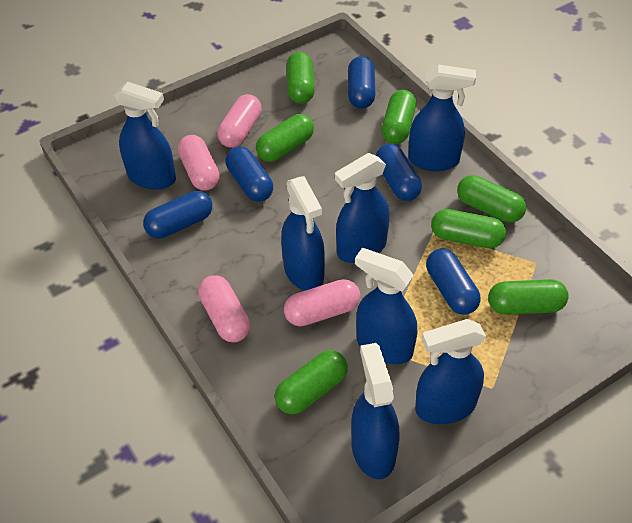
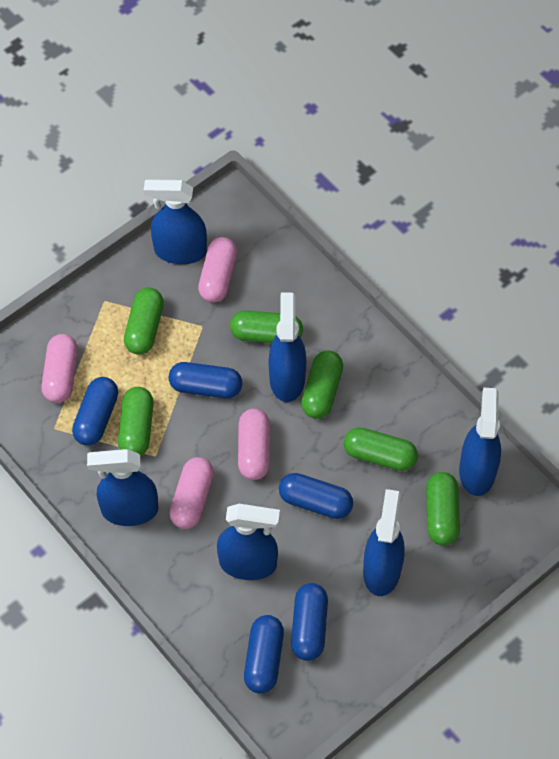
blue spray bottle: [114,82,176,189] [281,176,325,290] [335,153,390,263] [351,343,400,479] [355,248,417,364] [408,64,476,171] [415,319,486,424] = 7 -> [87,449,158,526] [144,179,207,264] [217,504,280,580] [269,293,306,402] [363,489,405,596] [459,387,501,496] = 6
green capsule: [256,114,314,162] [275,350,348,414] [286,52,315,104] [381,90,416,144] [431,209,506,248] [457,175,526,223] [488,279,569,315] = 7 -> [118,387,154,456] [124,287,164,355] [230,310,303,343] [301,350,343,419] [344,427,418,471] [426,472,460,546] = 6

